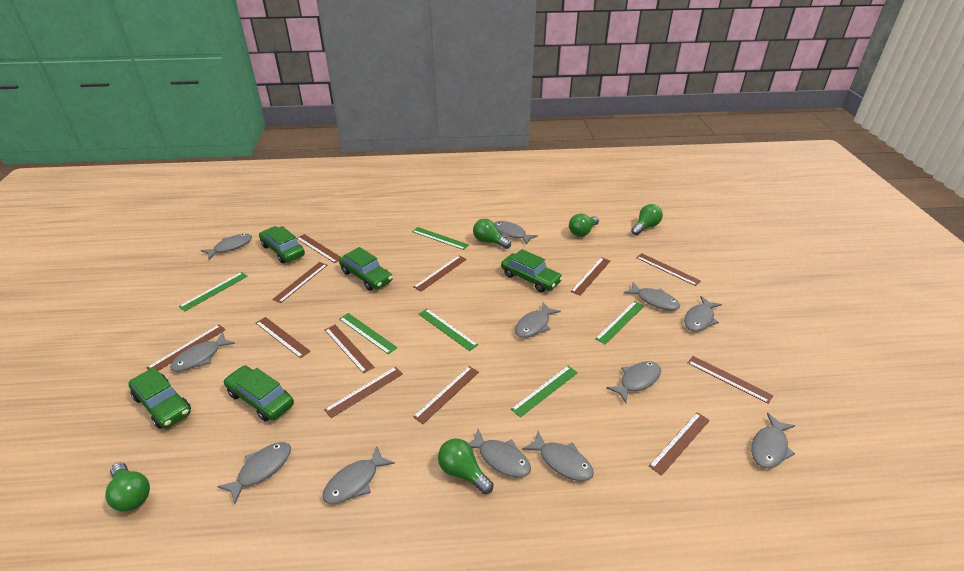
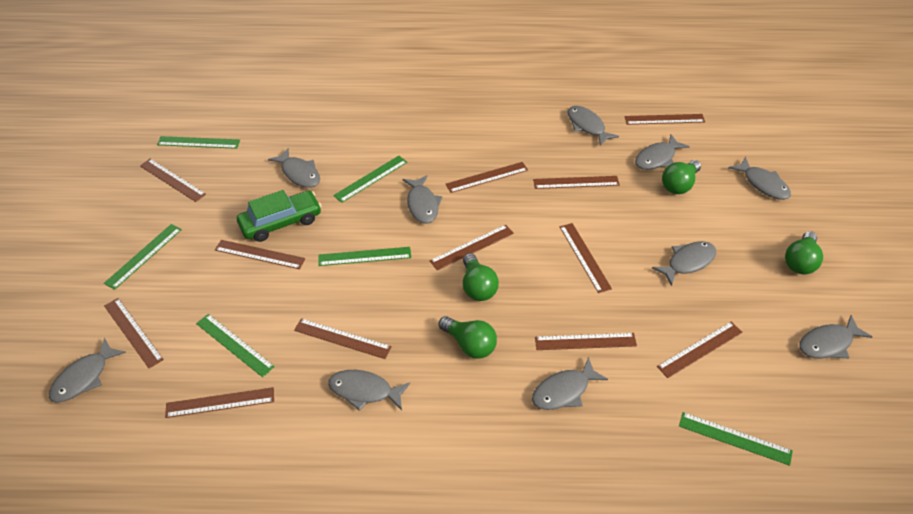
green car: [128,367,191,429] [223,365,294,421] [259,226,305,263] [339,247,393,291] [501,249,563,292] = 5 -> [237,190,322,242] = 1
green light bulb: [105,462,150,512] [438,438,493,494] [473,219,511,249] [569,213,599,237] [631,204,663,235] = 5 -> [439,316,497,359] [463,253,499,301] [662,160,701,194] [785,231,823,275] = 4
grey fish: [170,332,235,372] [201,234,252,259] [217,442,291,504] [322,447,395,504] [468,429,531,478] [494,221,538,245] [515,302,561,338] [522,431,594,481] [606,361,661,403] [624,282,680,310] [684,296,722,332] [751,413,795,468] = 12 -> [49,338,126,403] [268,148,320,188] [328,370,410,411] [403,175,442,224] [532,357,608,410] [568,106,619,146] [635,134,690,170] [652,241,716,286] [729,157,791,200] [799,315,872,359] = 10

